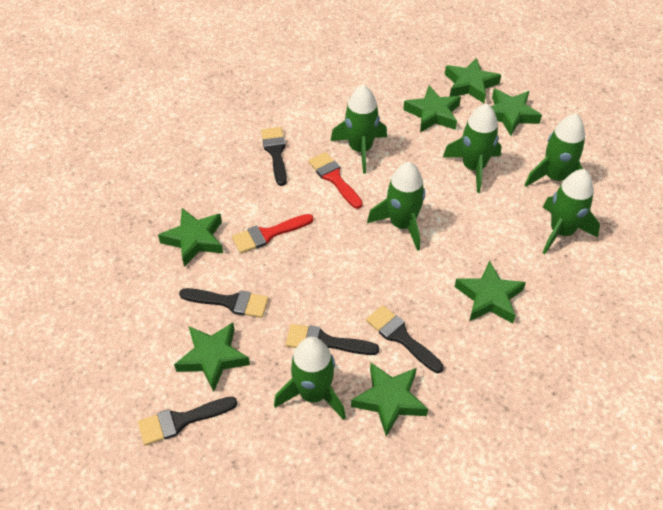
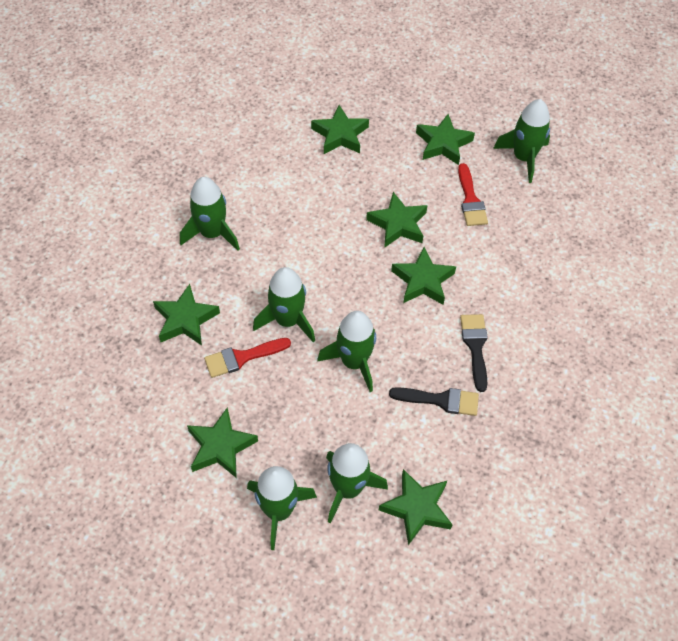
black brush: [138,397,238,445] [179,288,269,318] [261,127,287,186] [285,324,379,355] [366,305,444,373] = 5 -> [389,387,479,416] [460,314,488,392] = 2

